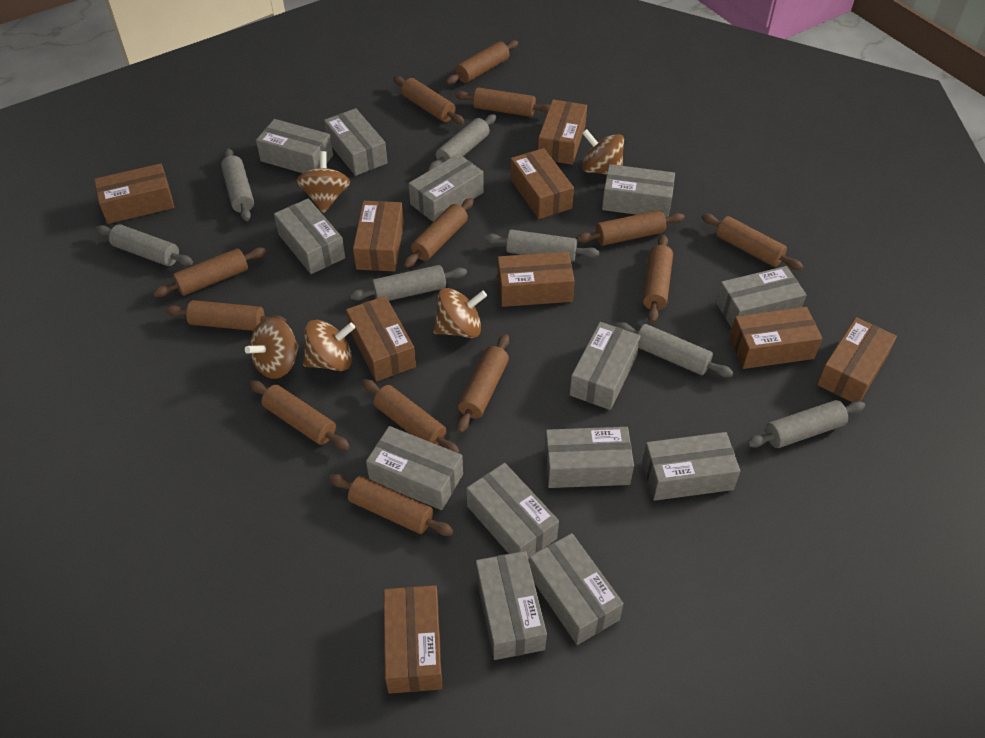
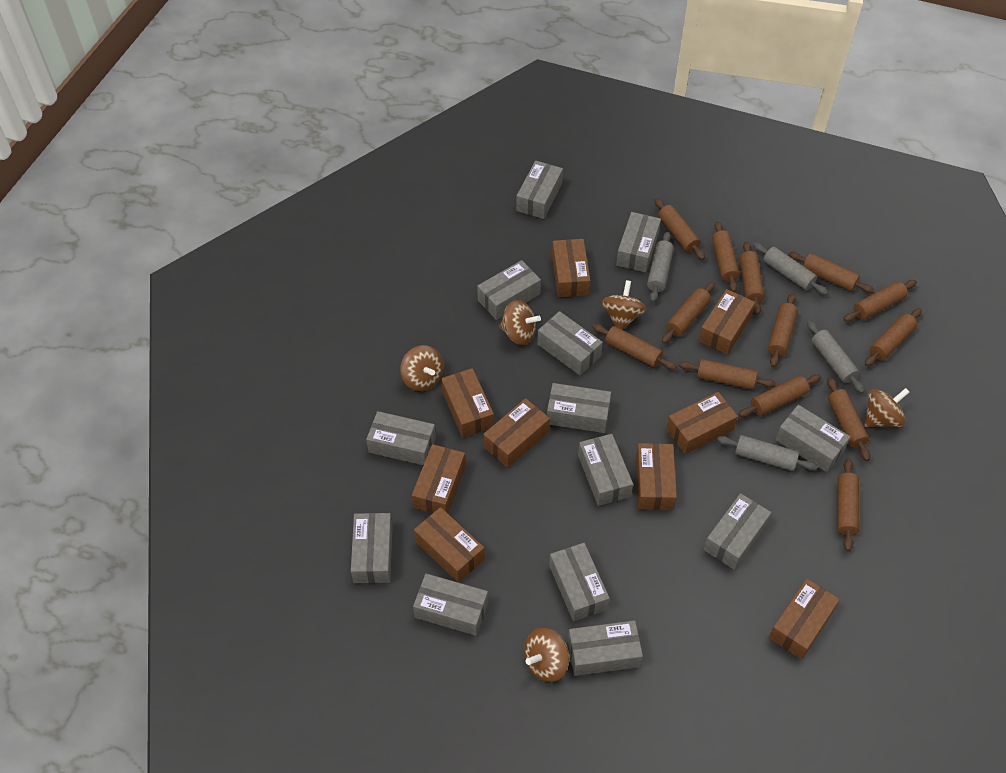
grey rolling pin: [96,224,193,266] [221,148,254,221] [350,265,467,301] [428,114,496,171] [485,230,600,262] [616,322,734,377] [747,400,865,448] = 7 -> [647,231,674,302] [717,435,818,471] [753,242,828,295] [807,320,865,393] = 4

